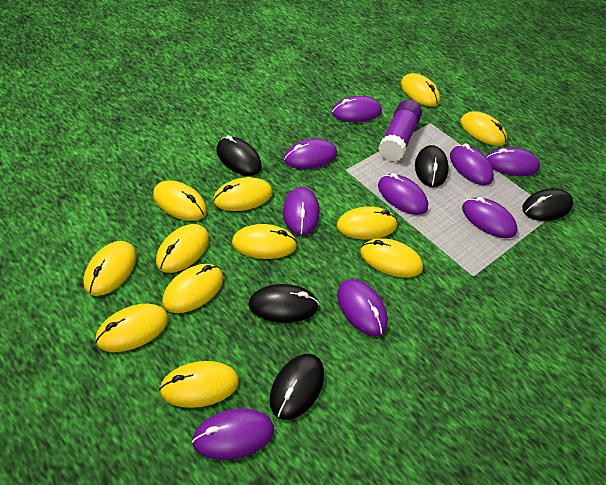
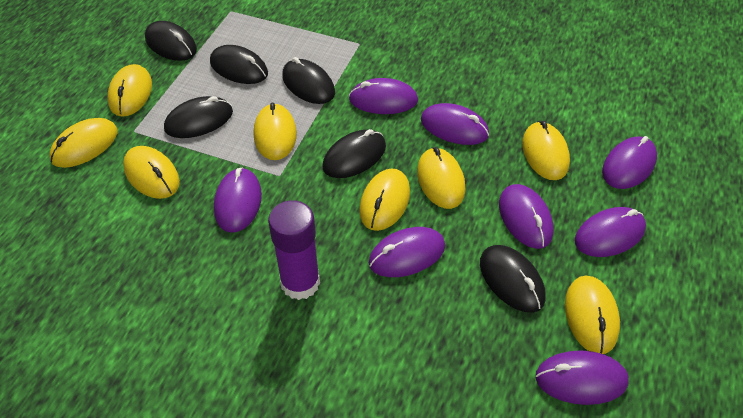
black mouse: [216,135,262,176] [248,284,319,323] [269,354,324,420] [415,145,449,187] [522,188,573,221] = 5 -> [145,21,197,61] [164,96,233,138] [210,45,268,84] [282,57,335,104] [323,129,386,178] [480,245,546,313] = 6
purple mouse: [192,409,274,460] [283,139,337,169] [283,187,320,236] [332,96,382,123] [337,279,388,336] [378,173,428,215] [450,143,494,185] [462,197,517,238] [486,147,540,176] = 9 -> [214,167,262,233] [349,78,418,114] [369,227,445,277] [421,103,489,145] [499,184,553,249] [535,350,629,405] [575,207,646,257] [602,136,657,189] = 8
yellow mouse: [84,241,136,296] [95,304,169,352] [153,181,207,221] [156,224,209,273] [159,361,239,408] [162,264,223,313] [213,177,272,211] [232,224,297,259] [337,206,398,240] [360,238,423,278] [401,73,440,107] [460,111,507,146] = 12 -> [49,118,118,168] [107,64,152,117] [123,146,180,199] [254,103,297,160] [359,168,410,231] [417,147,466,209] [522,121,570,180] [565,276,620,354] = 8

